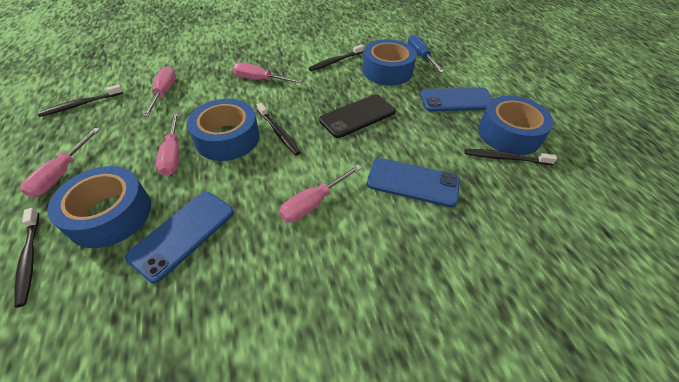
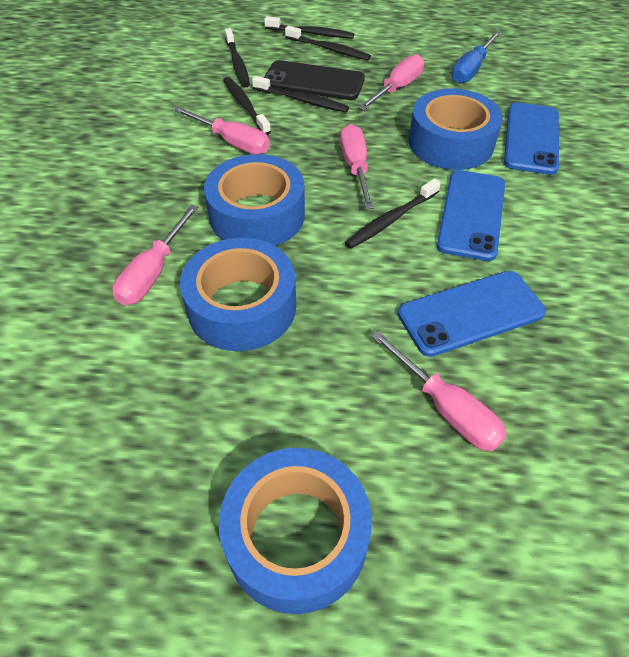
black toothbrush: [14,208,39,308] [37,84,123,117] [257,103,301,155] [309,45,364,71] [465,149,557,165] = 5 -> [223,77,271,135] [225,28,250,87] [252,76,349,112] [264,16,354,39] [285,26,371,60] [345,179,441,249] = 6

